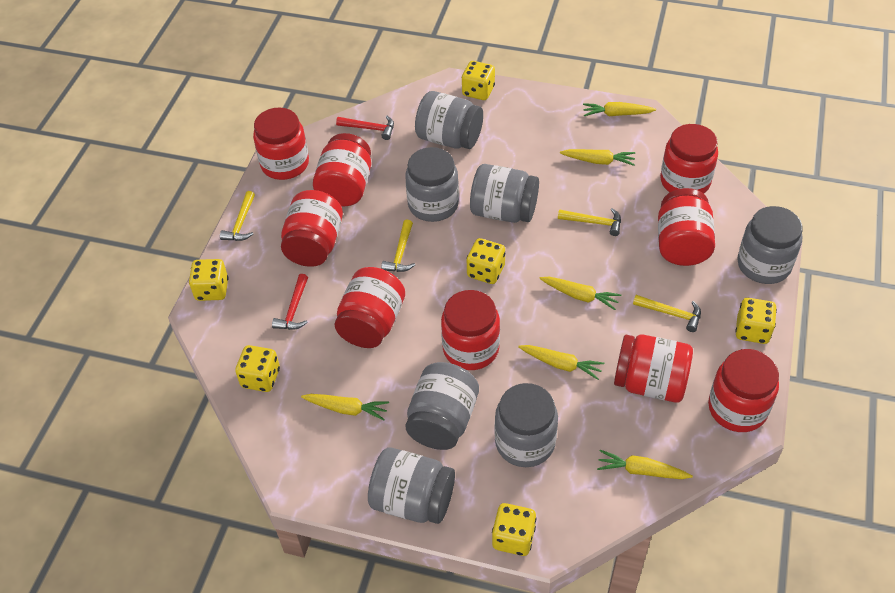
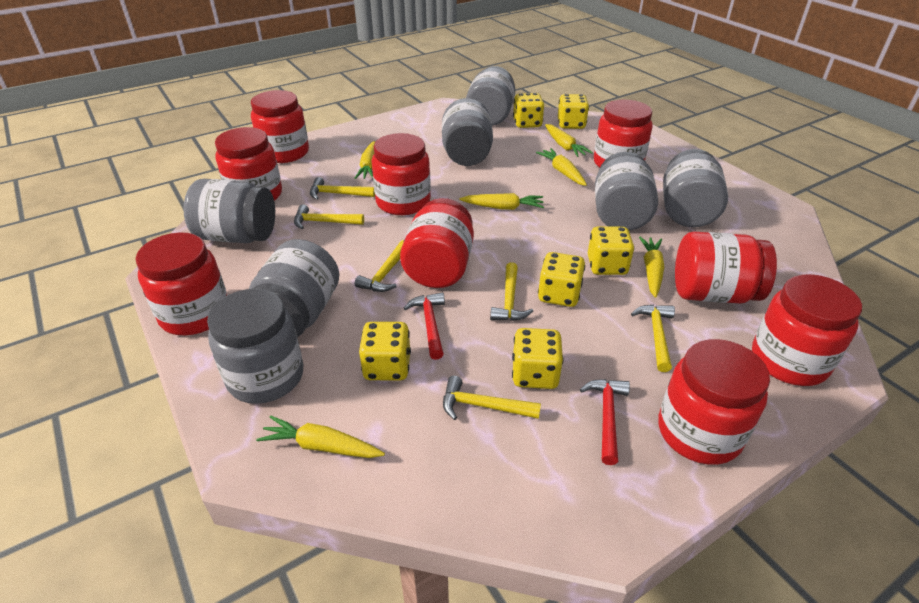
yellow hammer: [220,191,255,241] [381,220,415,272] [558,208,621,236] [633,295,701,332] = 4 -> [294,204,364,229] [310,177,375,200] [355,240,404,292] [443,376,541,420] [490,262,533,321] [631,305,675,372] = 6

